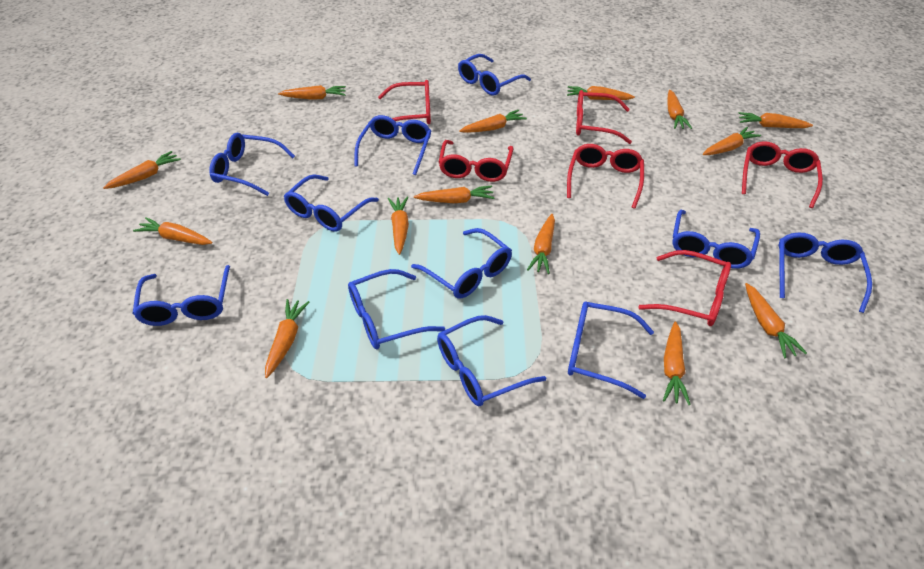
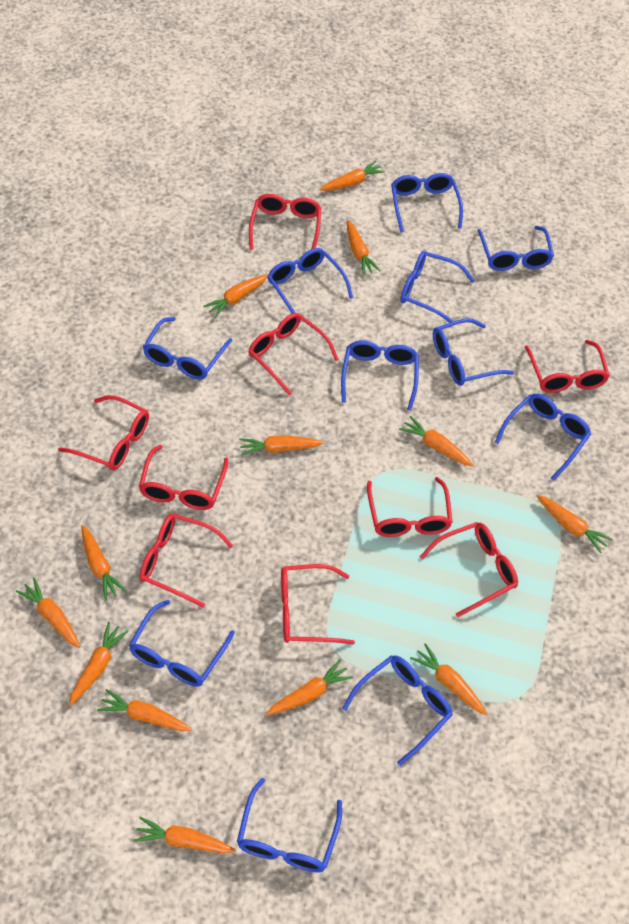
orange carrot: [103,151,181,189] [133,218,212,245] [265,299,309,378] [278,85,346,100] [388,197,409,255] [414,186,495,203] [459,110,527,133] [527,214,555,274] [567,86,635,100] [663,322,691,405] [667,90,692,129] [703,127,761,155] [738,112,813,128] [745,283,807,358] = 14 -> [16,578,80,648] [69,622,129,705] [81,525,126,601] [97,689,192,731] [133,816,236,853] [203,274,268,318] [239,435,324,456] [266,659,353,715] [320,161,385,191] [347,220,380,275] [399,416,474,466] [410,643,487,715] [537,495,613,554] = 13
red glasses: [378,80,431,124] [439,140,513,182] [567,144,644,209] [576,90,632,144] [638,250,731,326] [742,141,823,208] = 6 -> [58,395,149,470] [139,445,228,510] [139,513,233,607] [248,313,339,396] [249,194,321,250] [281,564,355,645] [367,477,453,537] [420,522,518,617] [525,340,610,393] = 9

